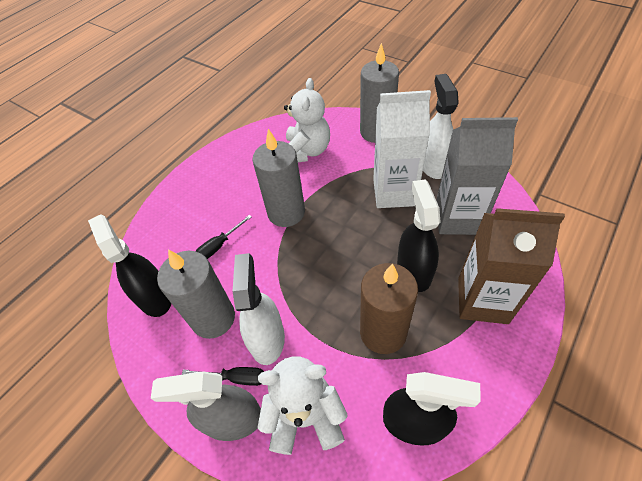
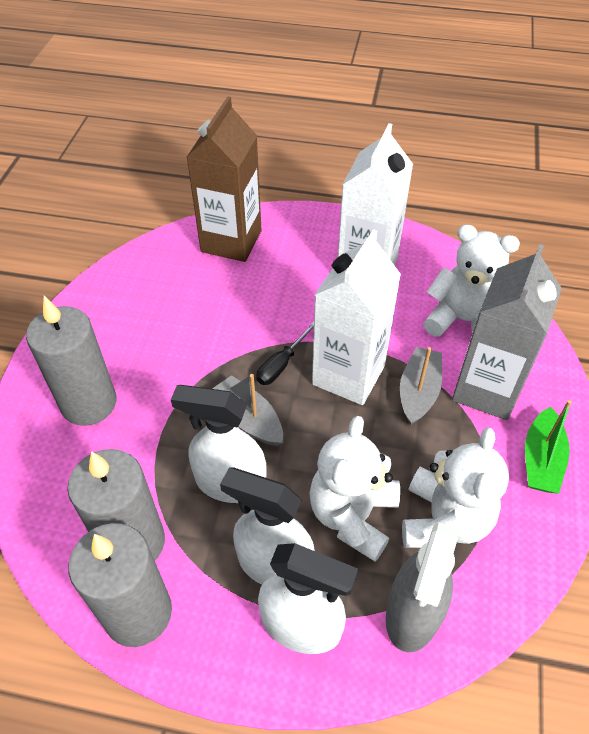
black screwdriver: [182,367,264,386] [196,215,252,259] = 2 -> [256,321,314,385] = 1
black spray bottle: [88,214,171,317] [383,372,481,446] [397,179,441,292] = 3 -> none = 0
brown candle: [360,263,418,354] = 1 -> none = 0
green boat: none = 0 -> [525,400,572,494] = 1
grey boat: none = 0 -> [212,374,283,446] [400,347,442,425] = 2
white carton: [373,90,431,208] = 1 -> [312,229,401,405] [338,123,413,265] = 2
white spray bottle: [232,253,285,365] [423,74,459,179] = 2 -> [171,385,267,503] [220,467,315,585] [258,543,358,654] = 3
white teddy bear: [257,356,348,455] [284,78,330,162] = 2 -> [310,416,400,562] [402,427,509,548] [423,224,520,337] = 3

